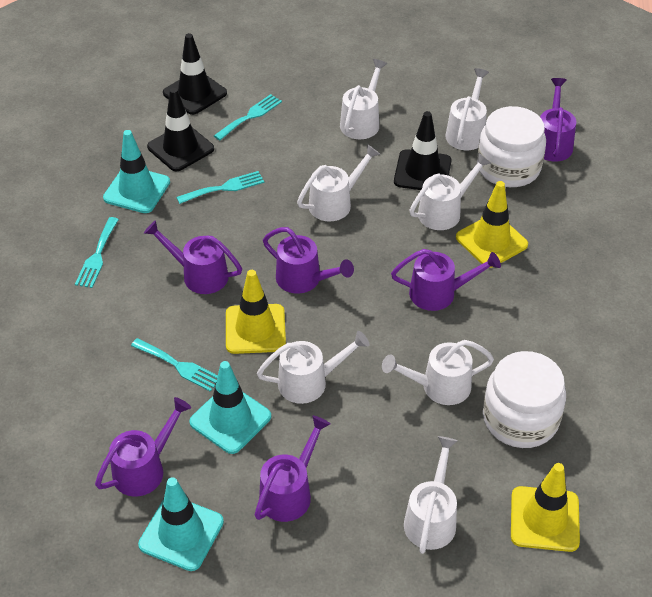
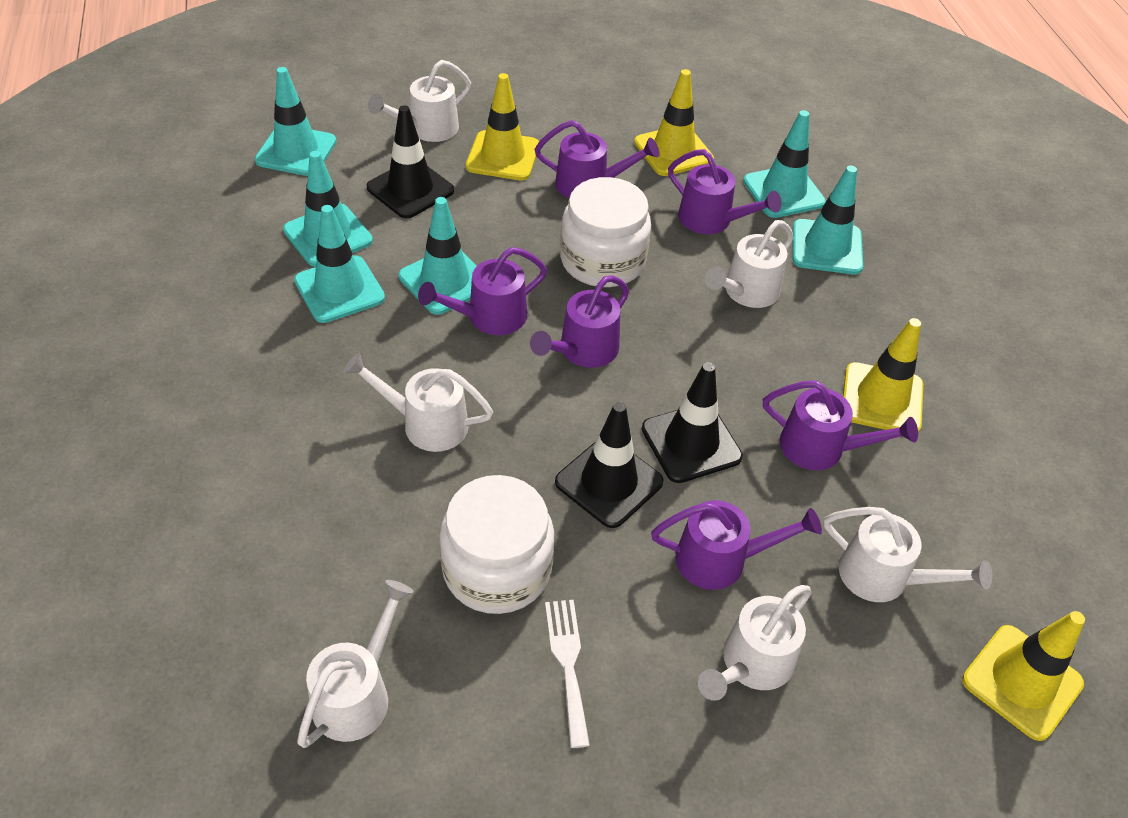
turquoise fork: [75,217,119,288] [131,338,218,392] [176,171,264,204] [214,94,282,140] = 4 -> none = 0
turquoise traffic cone: [103,130,170,213] [138,477,224,571] [189,361,271,454] = 3 -> [255,67,336,176] [283,151,373,267] [294,205,385,323] [399,197,477,315] [743,110,826,218] [793,166,863,274] = 6
white fork: none = 0 -> [545,600,590,748] = 1
white watering can: [257,331,369,404] [297,144,380,222] [340,59,387,139] [382,340,494,405] [404,436,458,554] [409,153,491,230] [445,68,489,150] = 7 -> [297,580,413,748] [344,353,493,452] [368,60,471,142] [698,585,812,701] [705,220,793,308] [824,507,992,602] = 6
yellow traffic cone: [226,270,286,354] [456,181,528,268] [511,463,580,552] = 3 -> [466,73,539,180] [634,69,714,176] [843,318,923,432] [962,611,1085,741] = 4

